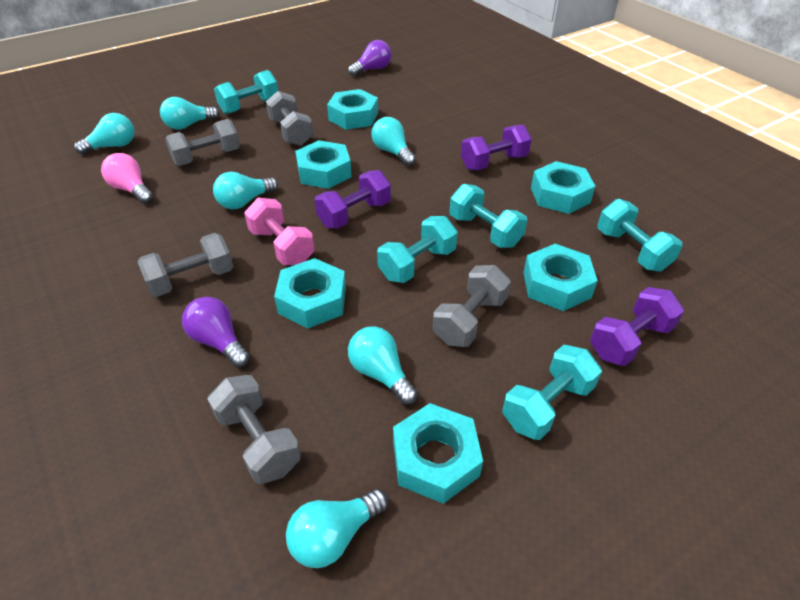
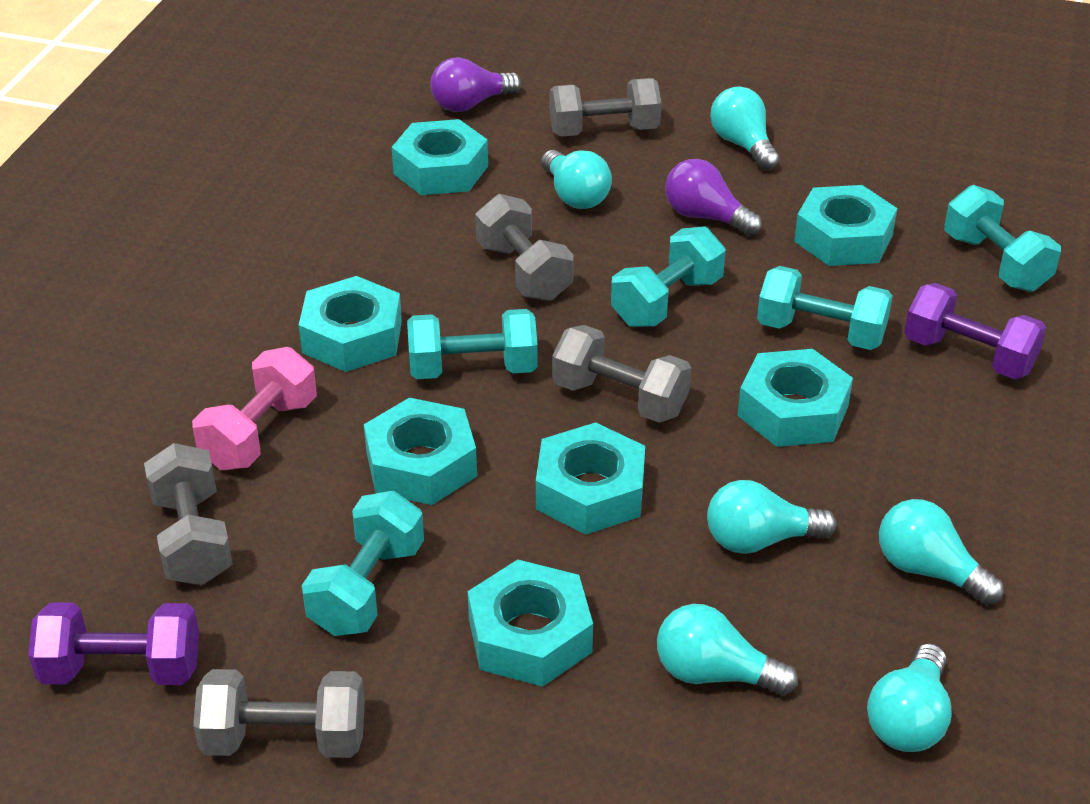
pink light bulb: [101,153,153,204] = 1 -> none = 0
purple dumbbell: [315,170,391,229] [461,125,532,170] [590,287,684,366] = 3 -> [28,603,199,685] [904,283,1046,379] = 2
turquoise nut: [274,258,346,328] [295,140,352,189] [327,89,378,130] [393,403,483,504] [523,244,598,311] [531,161,595,214] = 6 -> [299,276,402,372] [364,398,477,505] [392,119,488,195] [468,559,593,687] [536,422,645,535] [737,349,853,447] [794,185,897,266] = 7

